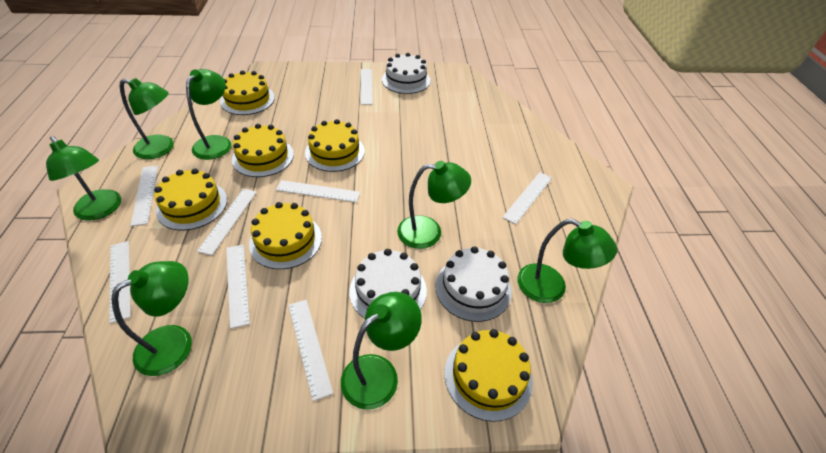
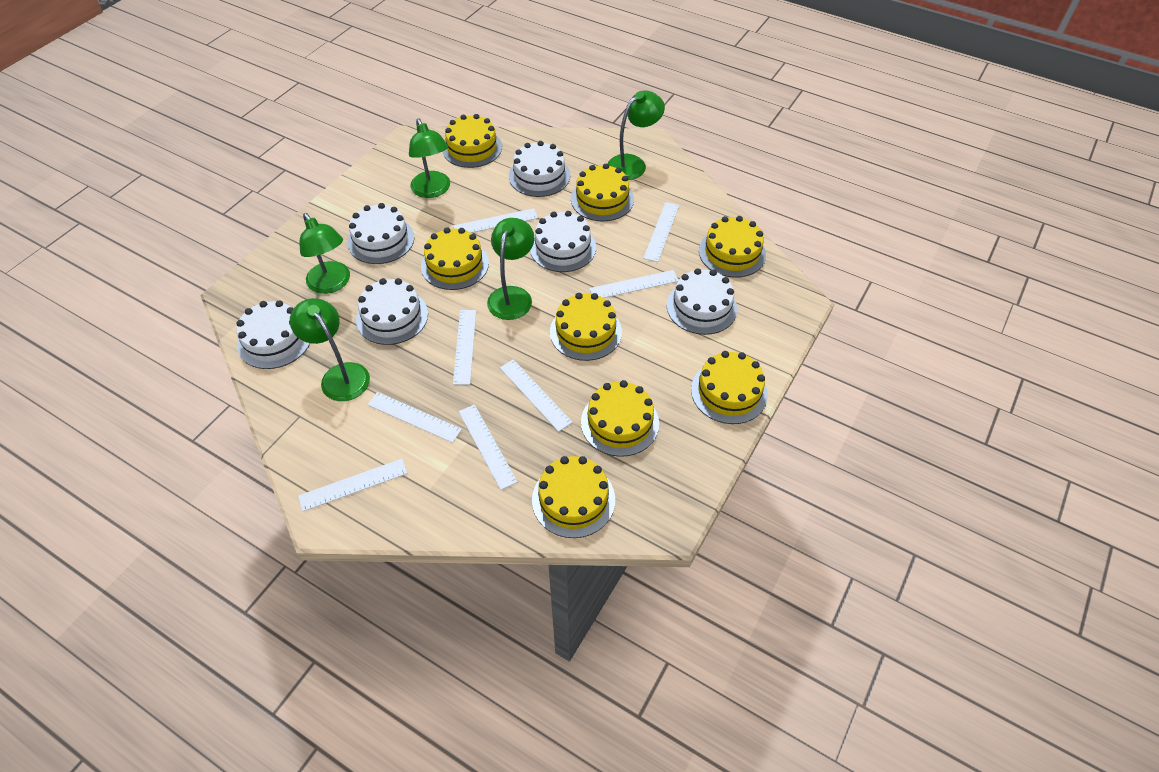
green lamp: [46,136,121,221] [112,261,192,376] [120,78,174,159] [186,69,231,160] [341,292,422,410] [397,161,471,249] [518,219,617,303] = 7 -> [290,298,370,401] [300,213,350,294] [409,119,450,198] [487,218,534,320] [608,91,665,180] = 5
white cake: [350,249,427,319] [382,53,431,94] [436,246,512,322] = 3 -> [236,300,310,369] [348,203,415,264] [356,278,428,345] [509,141,570,197] [530,211,596,272] [667,268,737,335] = 6
yellow cake: [154,168,227,230] [220,70,275,115] [232,124,294,177] [249,202,322,269] [305,119,365,172] [444,329,533,422] = 6 -> [421,227,489,290] [443,114,502,168] [532,456,615,538] [550,293,622,361] [571,164,634,221] [581,380,659,457] [691,351,768,424] [699,216,766,278] = 8

